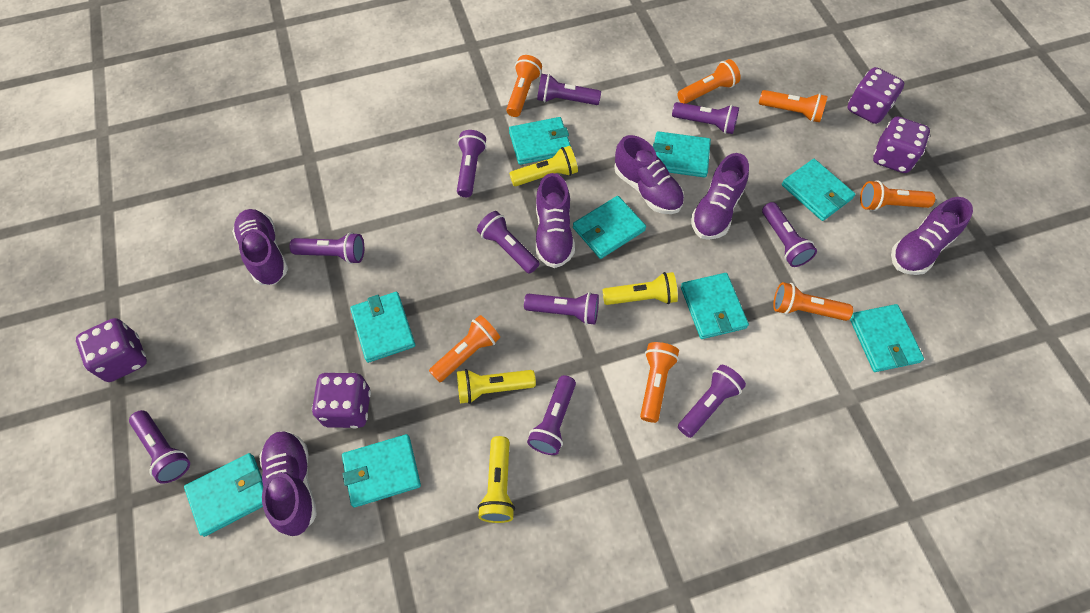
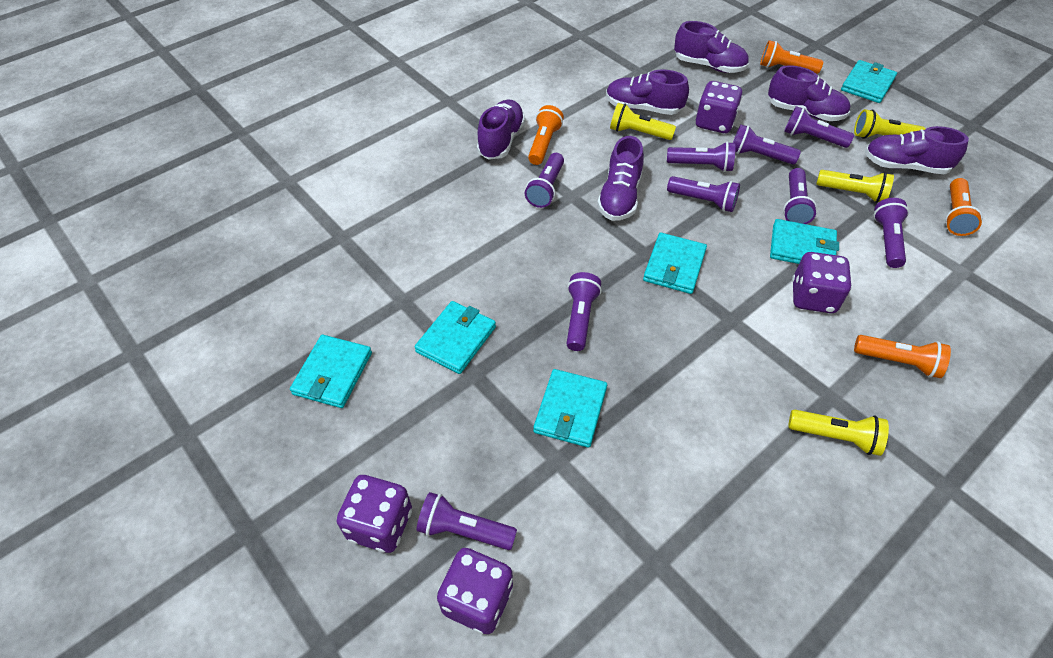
orange flashlight: [429,315,500,382] [506,55,542,117] [640,342,679,423] [677,59,741,104] [759,90,828,122] [773,282,853,321] [860,180,935,211] = 7 -> [528,105,564,165] [760,40,823,74] [854,335,951,378] [945,178,983,236] = 4
purple flashlight: [129,410,190,484] [289,232,364,264] [457,130,487,197] [477,211,540,274] [524,292,599,325] [527,375,576,455] [537,74,601,105] [672,102,739,134] [678,365,746,438] [762,202,817,267] = 10 -> [417,492,517,550] [525,153,564,208] [566,272,602,351] [667,142,736,172] [667,176,740,212] [733,124,801,164] [783,168,817,224] [784,106,854,148] [873,198,909,268] = 9
turquoise wallet: [184,453,263,537] [342,434,421,507] [350,292,415,363] [509,117,571,165] [573,196,646,259] [653,131,711,177] [681,273,749,339] [782,159,855,221] [850,304,924,372] = 9 -> [290,335,372,408] [415,301,496,374] [533,369,607,448] [643,232,707,294] [770,219,839,264] [841,60,897,103] = 6

